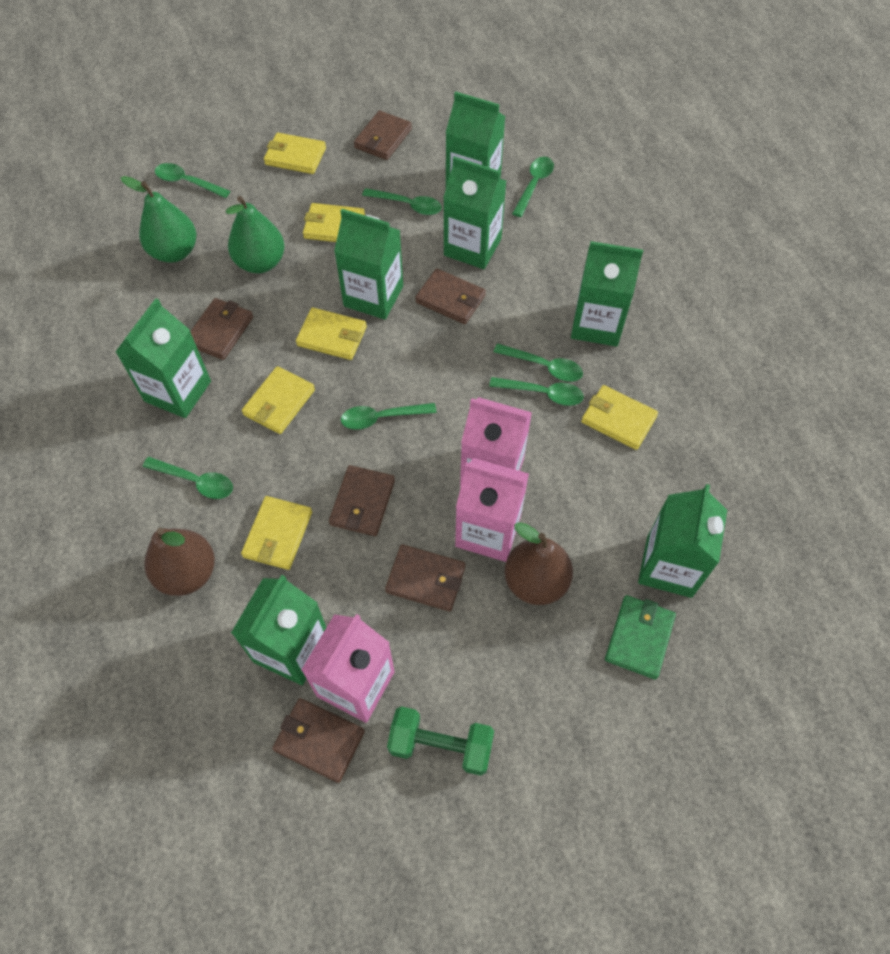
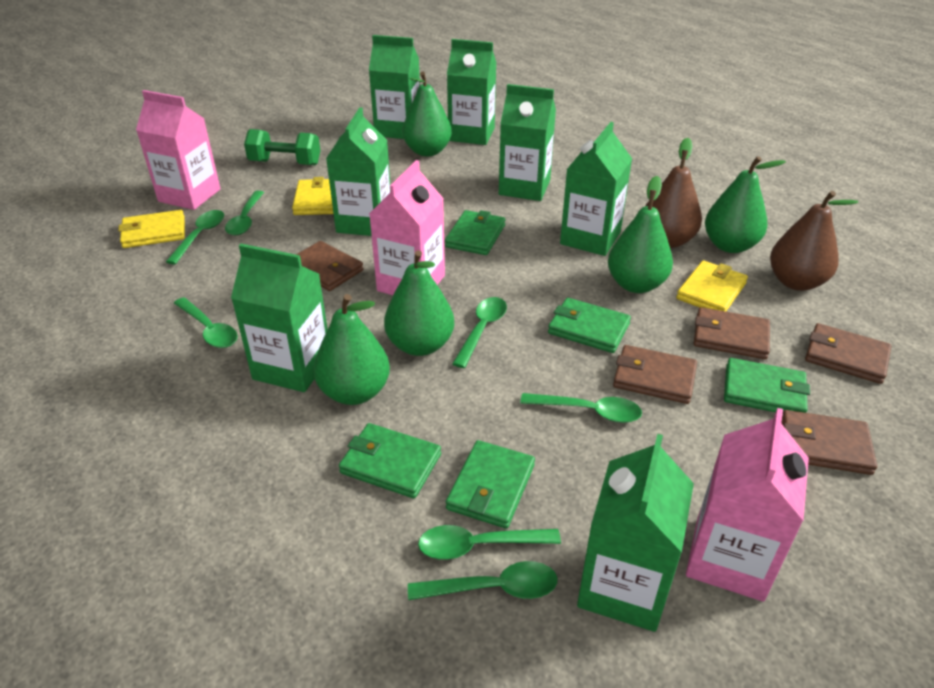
brown wallet: [190,298,253,360] [272,698,365,783] [329,465,395,536] [354,110,412,160] [385,544,465,611] [415,268,486,324] = 6 -> [296,241,364,291] [613,345,697,404] [694,307,770,359] [781,410,877,475] [805,323,891,384] = 5
green pear: [121,176,196,263] [226,196,285,273] = 2 -> [313,294,390,405] [384,250,454,356] [402,72,452,156] [608,176,673,293] [705,156,786,253] = 5
green wallet: [605,595,676,679] = 1 -> [339,423,441,498] [445,210,505,255] [446,440,535,529] [548,298,631,353] [724,358,810,413] = 5
yellow wallet: [241,496,312,570] [242,366,315,434] [264,133,326,174] [296,307,367,360] [303,203,365,242] [581,385,658,450] = 6 -> [118,210,185,248] [292,177,334,215] [676,261,748,311] = 3

